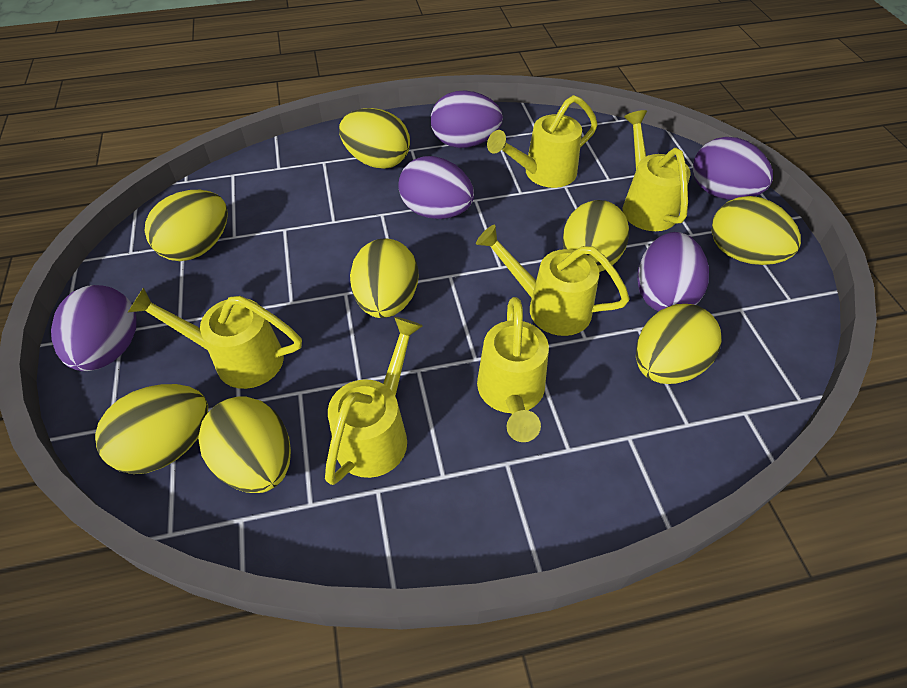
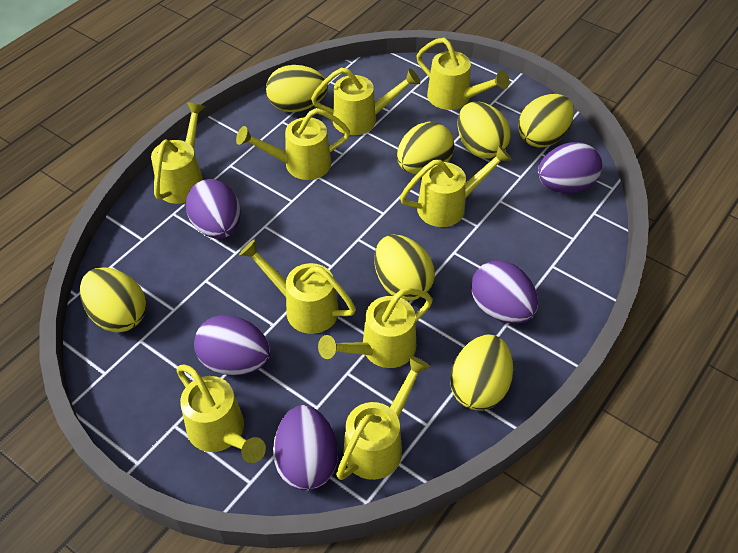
yellow egg: [95,384,208,474] [145,190,228,261] [198,396,291,493] [339,108,410,169] [350,238,418,318] [563,200,629,272] [636,304,722,384] [711,196,801,265] = 8 -> [80,267,146,332] [266,65,328,112] [374,235,435,301] [397,122,454,174] [450,335,513,411] [457,102,511,159] [518,94,574,148] = 7
yellow watering can: [128,287,302,389] [325,317,423,485] [476,225,629,336] [477,297,549,442] [487,95,598,188] [622,110,691,231] = 6 -> [151,102,205,204] [177,365,266,463] [236,108,350,180] [239,239,356,334] [311,68,420,135] [318,288,433,368] [336,355,430,480] [400,145,512,227] [417,38,509,110] = 9

